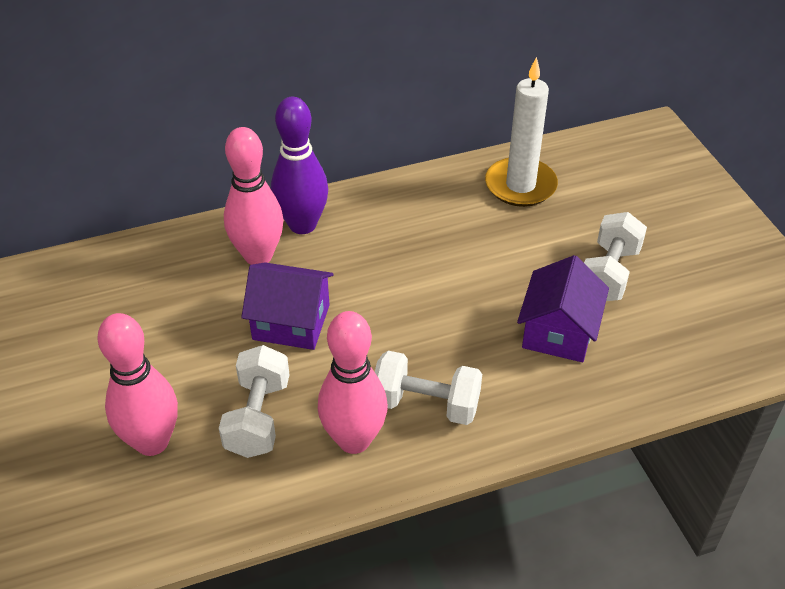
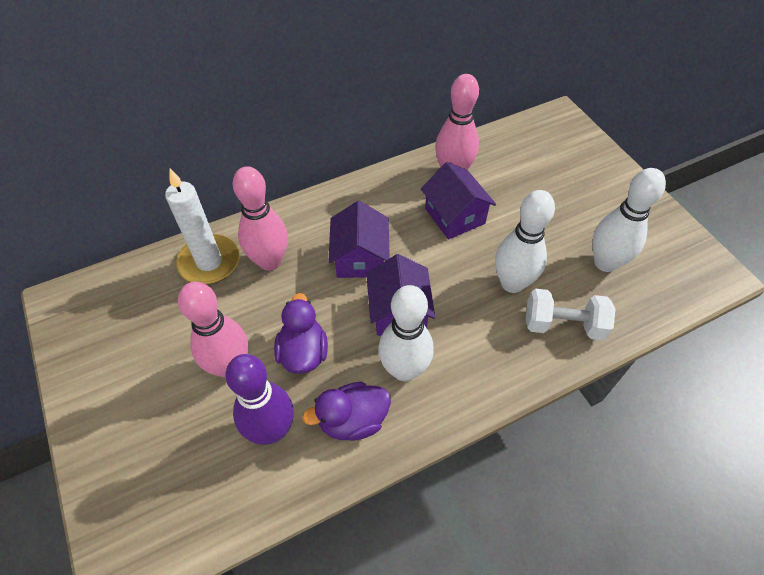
purple duck: none = 0 -> [274,293,328,374] [302,382,391,441] = 2
purple house: [241,263,334,350] [517,255,609,362] = 2 -> [328,201,390,278] [366,254,435,336] [421,162,496,240] = 3
white bowling pin: none = 0 -> [378,285,434,381] [495,190,555,293] [592,168,666,272] = 3
white dumbbell: [219,345,290,458] [375,351,482,425] [584,212,647,301] = 3 -> [526,288,616,340] = 1

